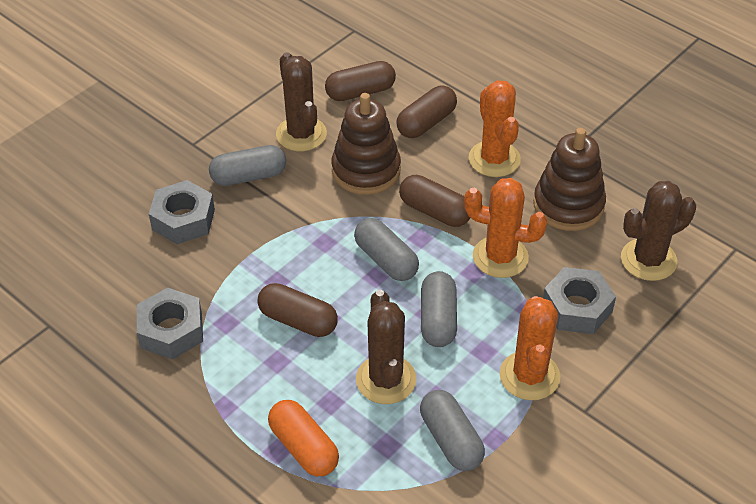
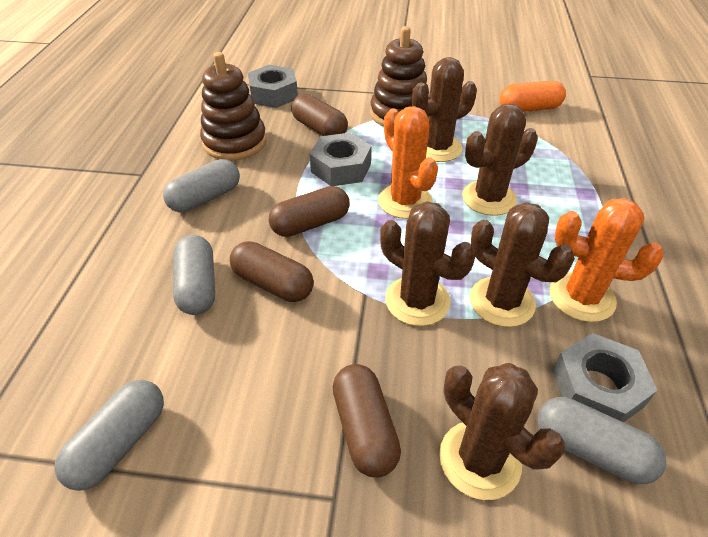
brown cactus: [276,52,327,151] [356,290,416,404] [621,181,696,281] = 3 -> [380,201,476,326] [412,57,477,162] [439,363,565,500] [462,104,538,216] [470,202,575,327] = 5
orange cactus: [464,178,547,278] [469,80,521,177] [499,296,560,400] = 3 -> [378,106,438,219] [550,198,663,322] = 2

